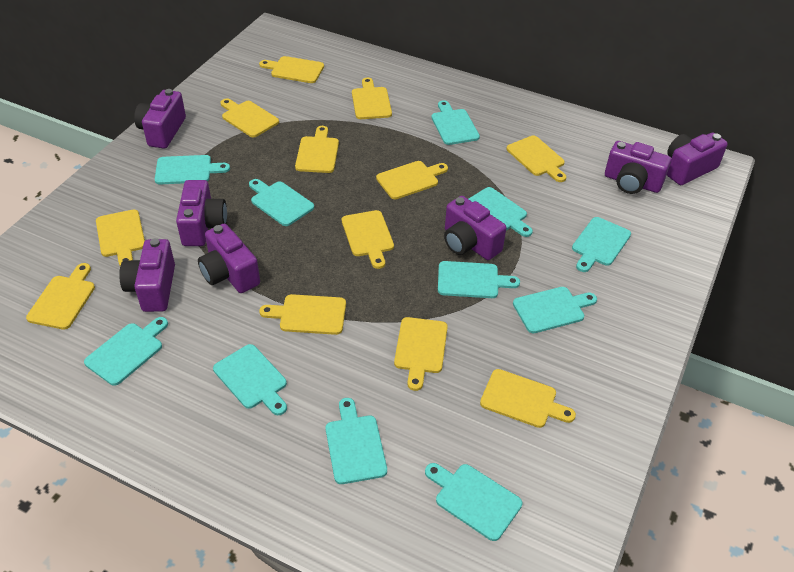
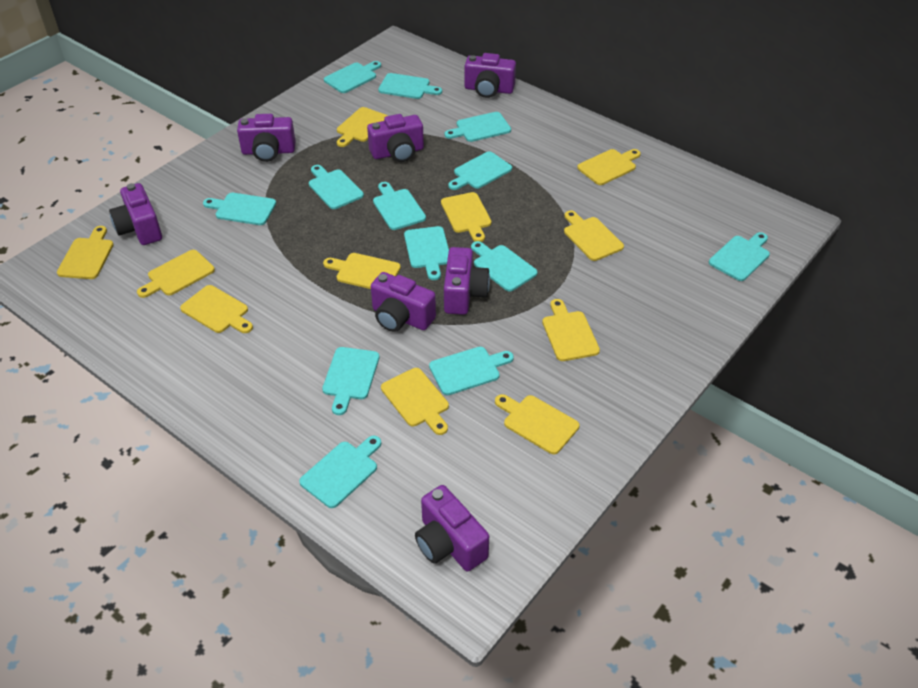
turquoise cutting board: [84,317,168,386] [155,155,230,184] [213,344,287,415] [249,179,314,226] [326,398,387,484] [425,463,522,541] [431,100,480,145] [438,261,520,298] [469,187,533,237] [513,287,597,333] [572,217,631,272] = 11 -> [203,193,276,225] [299,436,381,508] [309,165,364,209] [322,347,379,415] [324,61,381,93] [373,182,426,230] [378,73,442,99] [404,226,449,280] [429,347,514,395] [445,112,511,142] [448,151,512,190] [471,241,537,292] [709,232,770,281] = 13
yellow cutting board: [26,263,95,330] [96,210,145,266] [220,98,279,137] [259,56,324,83] [259,294,346,335] [295,126,339,173] [342,210,394,269] [352,78,392,119] [376,161,448,199] [394,317,448,391] [480,369,576,428] [506,136,566,182] = 12 -> [57,226,114,279] [137,250,215,298] [180,285,253,333] [323,253,401,289] [337,107,388,147] [381,368,449,435] [441,192,492,242] [495,394,579,454] [542,299,600,361] [564,210,624,261] [577,149,641,185] = 11

